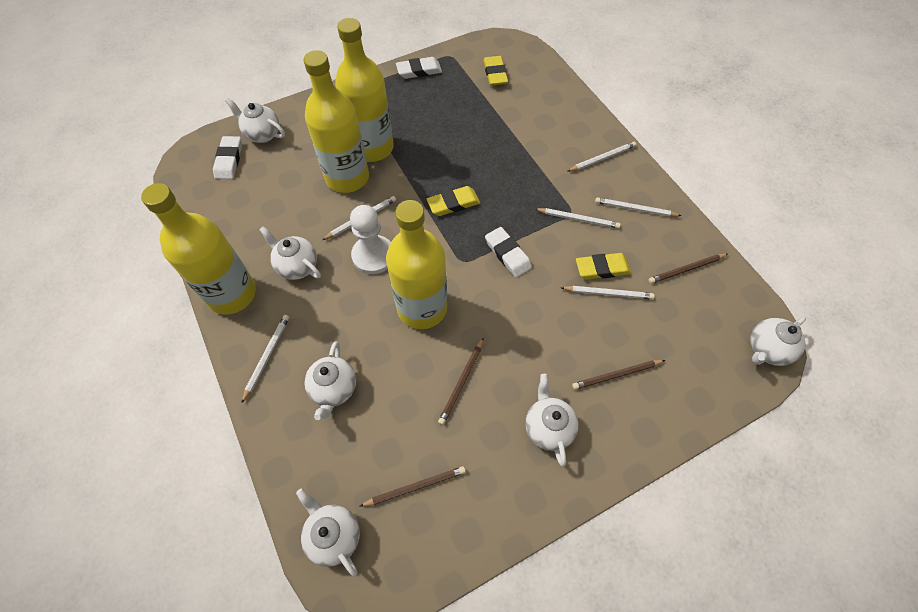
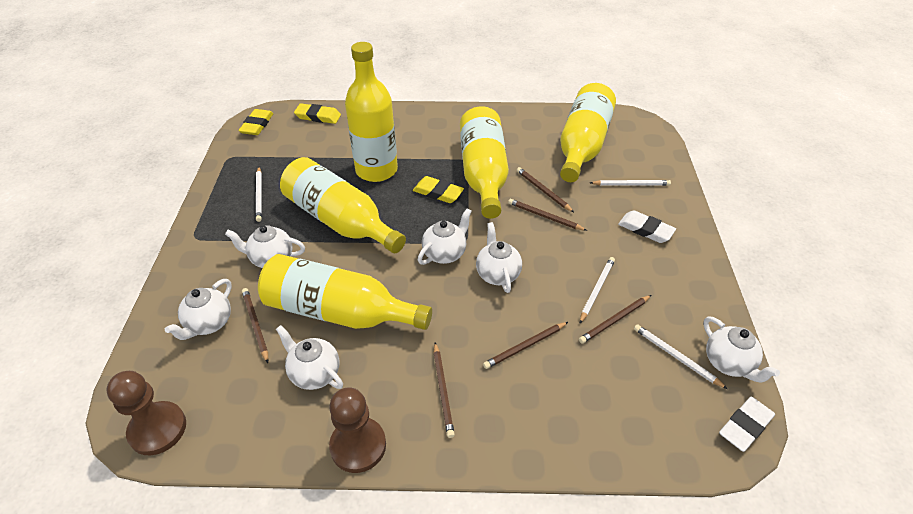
brown pawn: none = 0 -> [107,371,186,455] [329,387,386,473] = 2
brown pencil: [360,466,466,506] [438,337,484,425] [572,360,665,390] [648,254,728,284] = 4 -> [242,288,268,363] [433,343,455,438] [483,322,568,369] [508,199,587,231] [517,167,574,212] [579,295,651,344] = 6
white eraser: [213,136,242,179] [396,57,442,79] [485,227,532,278] = 3 -> [618,210,676,243] [719,397,775,452] = 2
white pawn: [350,205,391,274] = 1 -> none = 0
white pencil: [241,315,289,404] [322,196,396,240] [535,208,621,229] [561,286,655,299] [568,142,636,171] [595,197,681,217] = 6 -> [256,167,262,222] [580,257,615,323] [590,180,671,186] [634,324,728,389] = 4
yellow bottle: [141,183,256,315] [303,50,369,193] [335,18,394,162] [386,200,447,329] = 4 -> [258,254,432,330] [280,157,406,253] [345,42,398,182] [460,106,509,219] [560,83,616,182] = 5

